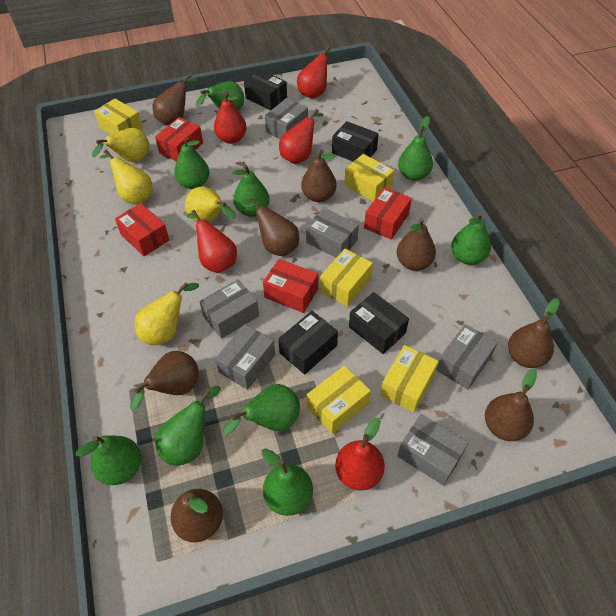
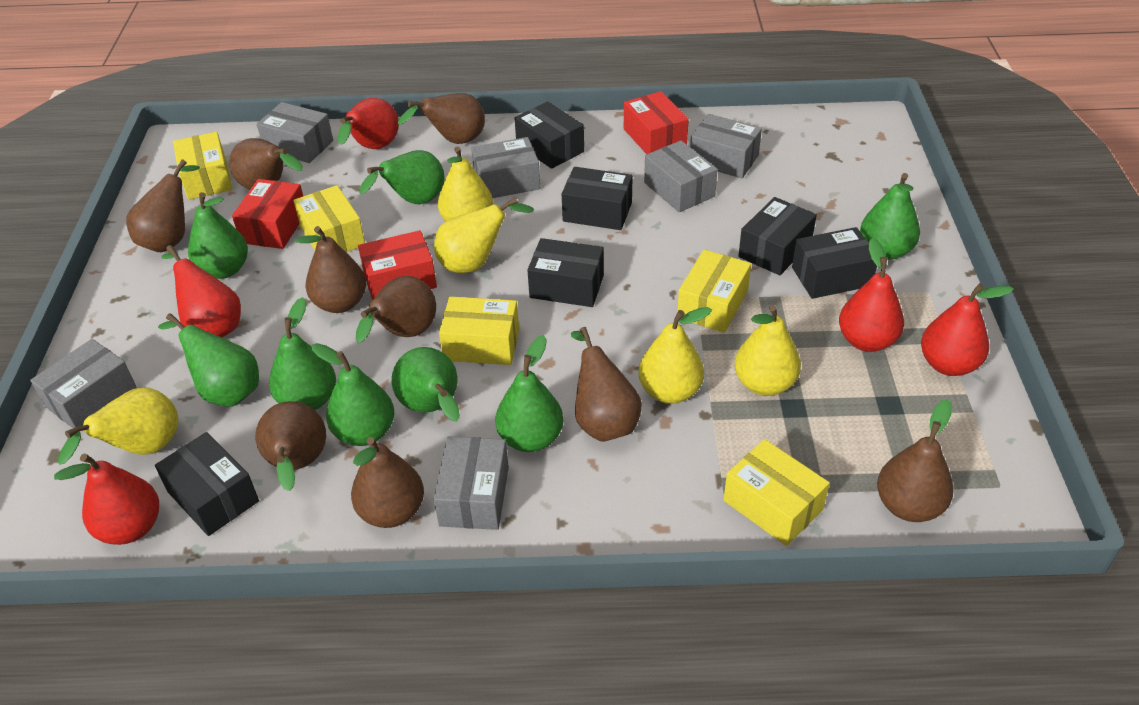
black box: [244,70,287,111] [278,311,338,375] [332,121,379,161] [349,292,409,354] = 4 -> [155,432,259,536] [515,101,584,169] [527,238,604,307] [562,167,633,230] [738,197,817,275] [792,227,877,299] = 6
brown pear: [130,351,199,411] [152,74,199,126] [170,489,223,542] [242,198,299,256] [301,149,337,202] [397,218,436,271] [485,368,537,441] [508,298,560,368] = 8 -> [126,159,200,252] [229,138,303,189] [255,401,326,491] [295,226,366,313] [351,437,424,528] [356,276,436,343] [398,93,485,144] [571,327,642,441] [877,399,954,522] = 9
green pear: [76,435,141,485] [155,386,221,466] [174,136,210,189] [196,81,244,110] [222,384,300,435] [232,164,270,217] [261,449,313,516] [398,116,433,181] [451,212,491,265] = 9 -> [158,313,259,407] [188,192,248,279] [269,297,336,410] [311,343,394,446] [359,150,445,204] [392,347,460,421] [495,335,563,452] [860,173,920,260] = 8
red box: [115,203,169,256] [155,117,203,161] [263,259,318,313] [364,187,412,240] = 4 -> [232,179,303,249] [358,230,437,300] [624,91,689,154] = 3
yellow pear: [92,128,149,162] [100,150,152,205] [135,282,199,345] [185,187,236,222] = 4 -> [58,387,178,465] [434,197,534,273] [438,146,493,221] [639,307,712,404] [734,305,801,396] = 5

